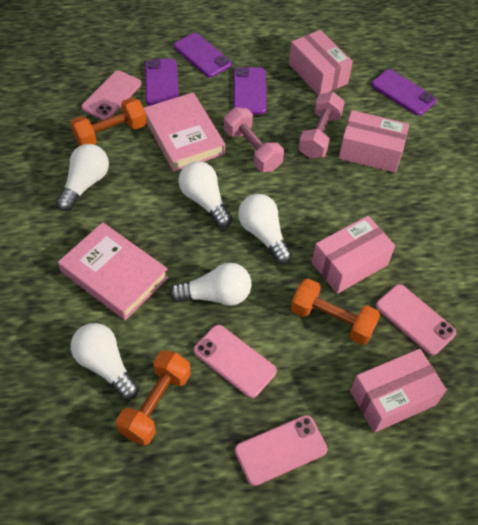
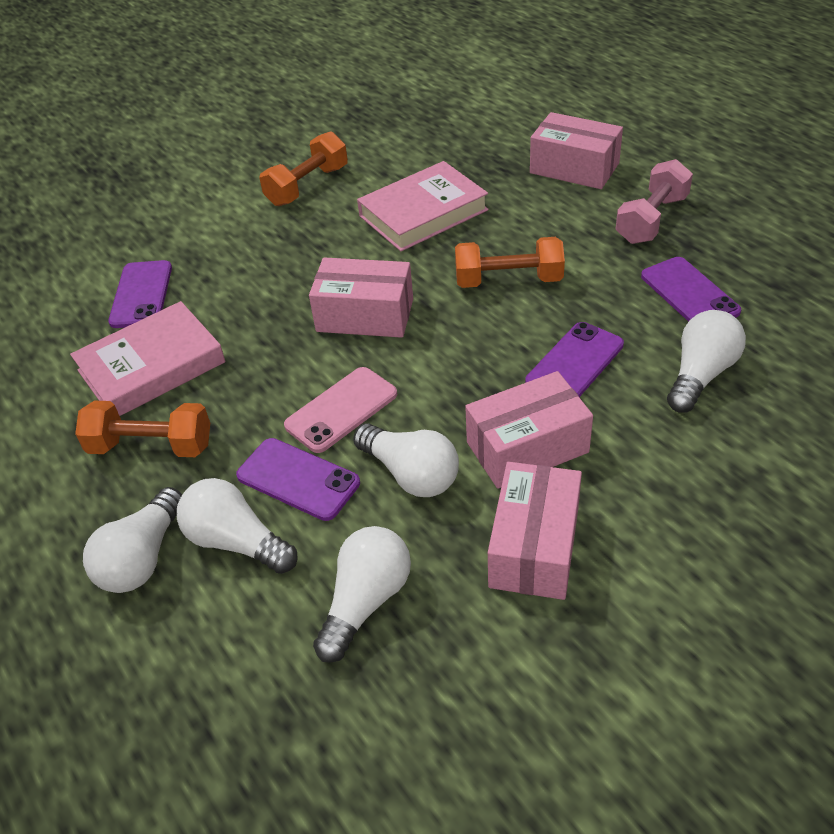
pink dumbbell: [224,107,284,172] [298,92,345,159] = 2 -> [616,159,693,244] = 1
pink phone: [82,71,141,120] [194,325,277,398] [235,415,327,486] [376,284,456,355] = 4 -> [284,367,397,453] = 1

